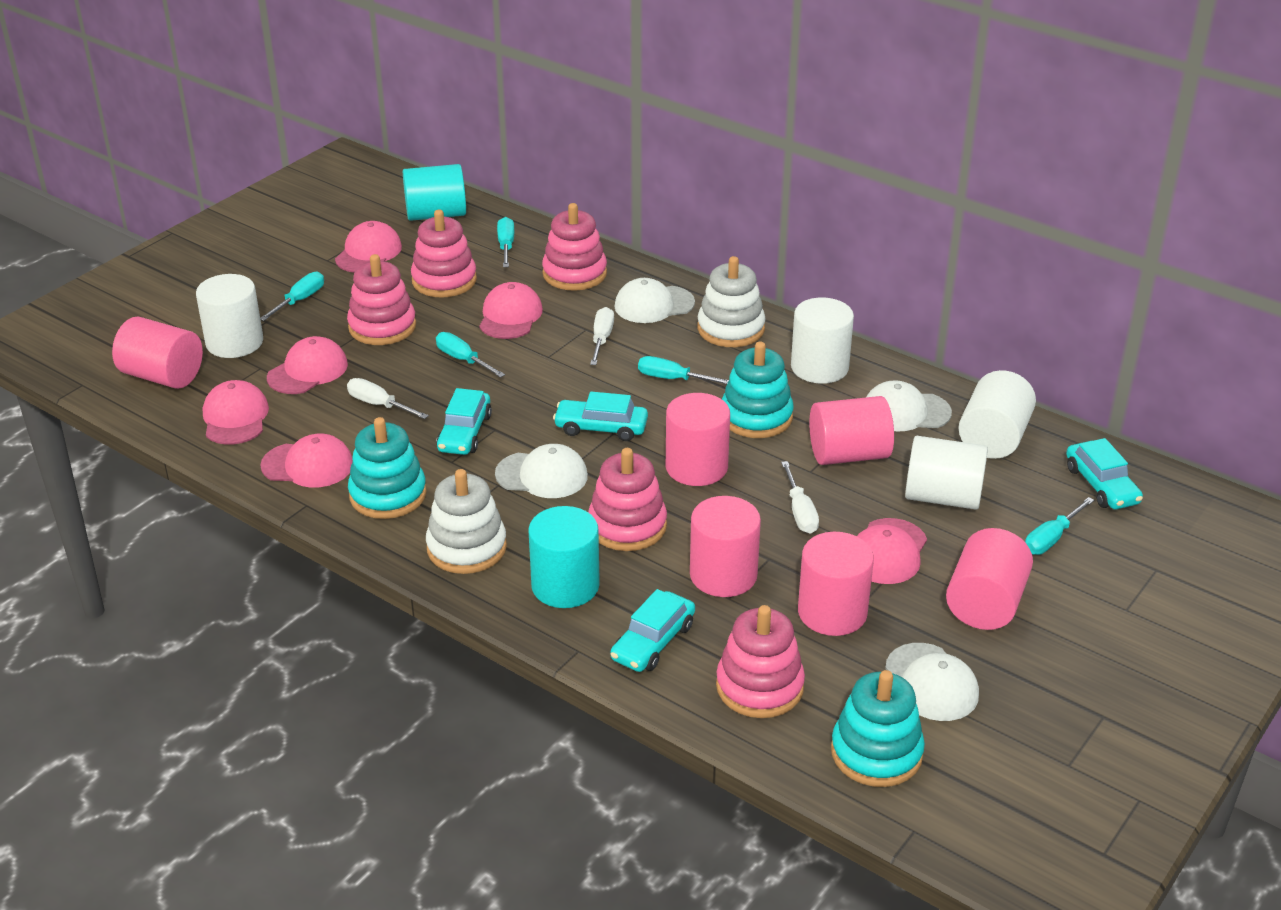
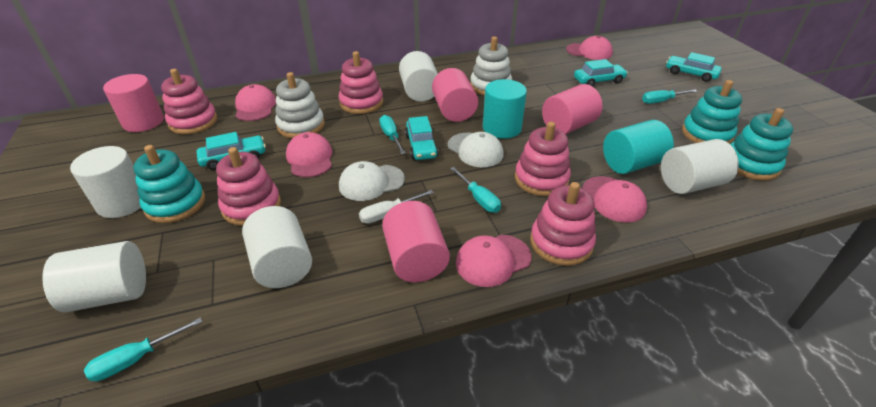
pink cap: [203,380,269,445] [260,433,353,488] [267,336,348,394] [335,221,402,272] [479,282,543,339] [857,518,927,584] = 6 -> [235,84,276,121] [286,132,332,177] [456,235,532,287] [566,36,613,60] [583,176,647,222] = 5
pink cylinder: [112,317,203,389] [666,393,730,486] [690,496,761,597] [798,532,874,636] [809,396,894,465] [946,528,1033,630] = 6 -> [103,74,164,132] [382,201,450,282] [432,68,478,122] [542,84,603,134] = 4
turquoise screwdriver: [260,272,324,321] [436,332,505,377] [497,217,514,267] [638,356,729,384] [1025,497,1094,555] = 5 -> [84,317,202,381] [379,115,406,154] [450,167,501,213] [642,90,698,104] = 4
white cap: [495,444,588,498] [614,278,695,323] [866,380,952,432] [885,643,979,721] = 4 -> [339,161,405,201] [448,132,504,167] = 2
white cylinder: [196,274,263,358] [791,298,854,384] [905,436,988,510] [958,370,1036,459] = 4 -> [42,241,146,312] [70,146,141,218] [242,206,312,288] [399,51,438,102] [661,139,739,194] = 5
white screwdriver: [347,378,429,419] [590,307,614,365] [781,461,819,534] = 3 -> [359,190,434,224] = 1

